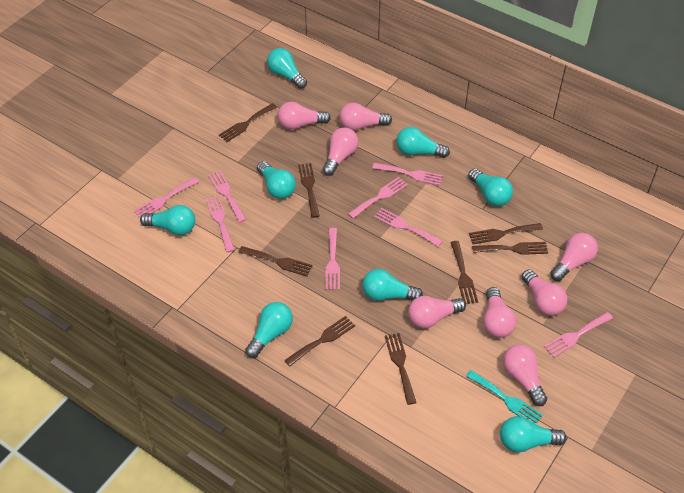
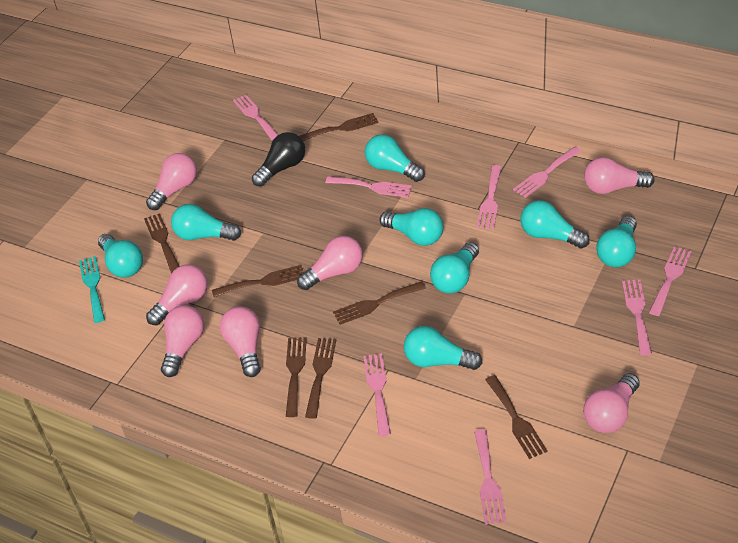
black light bulb: none = 0 -> [252,132,305,187] = 1
brown fork: [219,103,277,142] [238,246,312,276] [284,316,355,366] [298,163,320,218] [385,333,416,405] [450,241,478,304] [469,223,543,244] [472,242,548,255] = 8 -> [144,213,180,274] [212,265,304,297] [286,337,307,417] [299,113,378,141] [305,338,336,419] [333,281,426,325] [485,375,548,459] = 7
pink light bulb: [278,102,331,130] [323,128,358,176] [339,103,392,131] [408,296,466,328] [483,287,516,338] [503,345,547,406] [522,269,567,316] [550,233,598,281] = 8 -> [146,153,197,210] [146,264,208,326] [161,305,204,377] [220,306,261,377] [297,236,363,290] [583,373,640,433] [584,157,655,194] = 7

